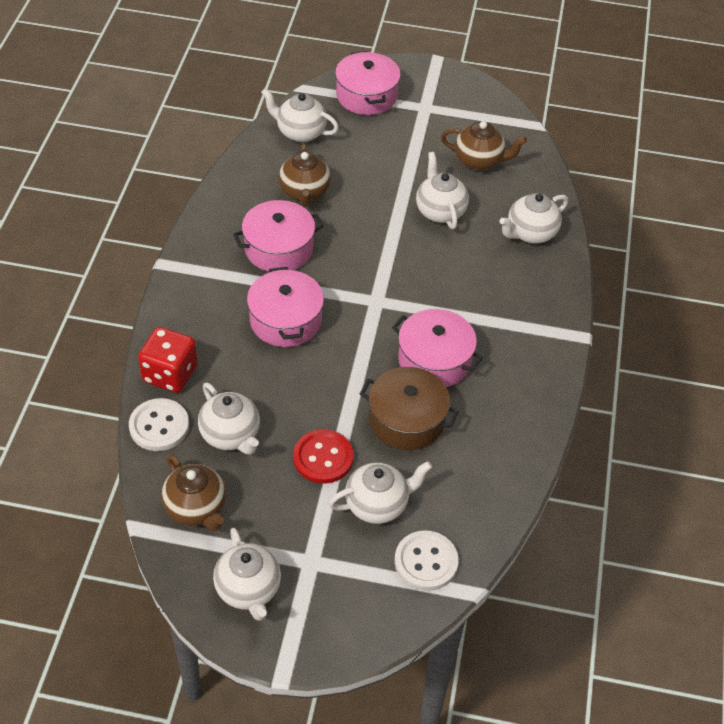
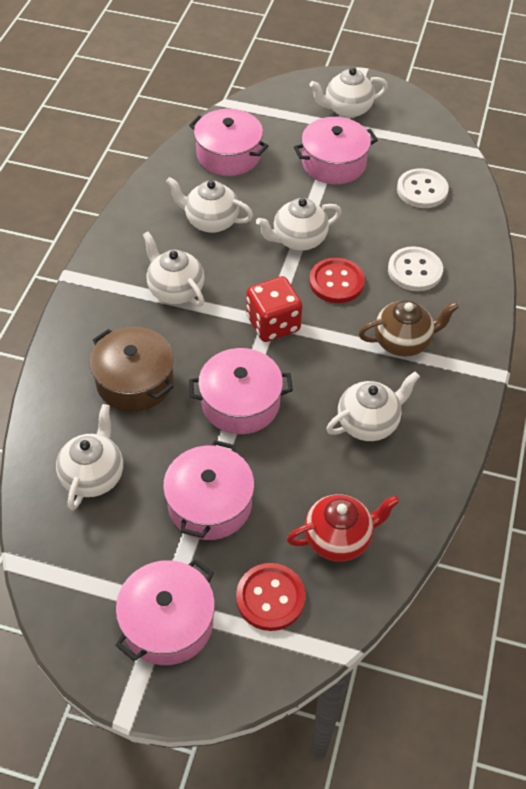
brown teapot: [161,454,226,531] [278,143,331,206] [441,121,527,170] = 3 -> [359,301,459,357] = 1
pink pot: [233,200,324,272] [247,267,324,347] [335,51,401,115] [392,309,483,387] = 4 -> [115,559,215,665] [163,440,255,540] [189,109,269,176] [189,348,293,434] [294,117,378,184] = 5
red button: [293,429,354,484] = 1 -> [236,563,305,631] [309,258,365,303] = 2
red teapot: none = 0 -> [287,494,399,562] = 1

